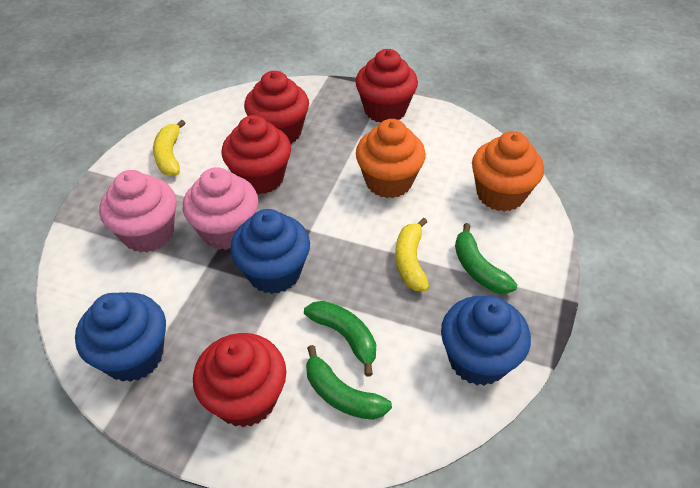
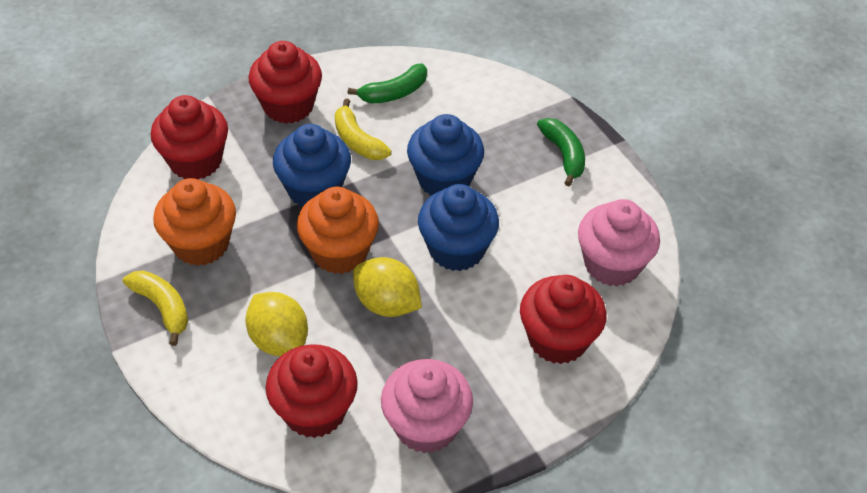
green banana: [304,301,376,377] [306,345,392,420] [455,223,517,294] = 3 -> [348,64,427,103] [537,118,585,186] = 2
yellow lemon: none = 0 -> [245,292,308,356] [353,257,422,317] = 2

